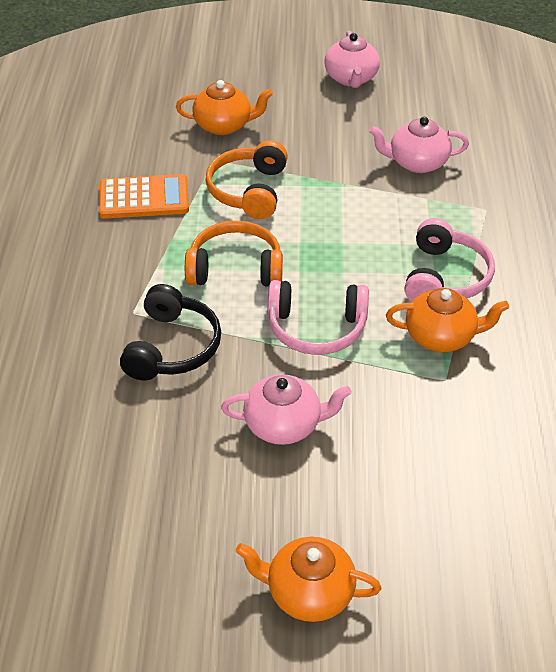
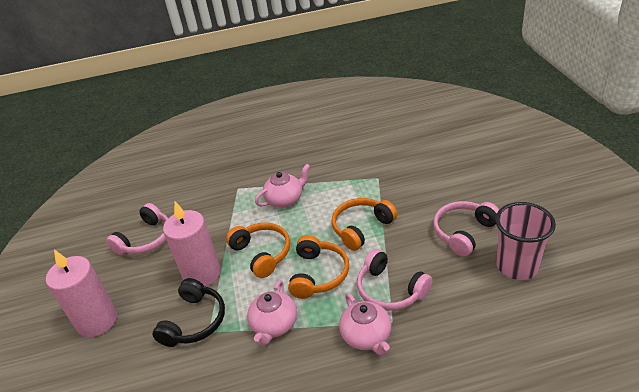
orange calculator: [99,174,189,219] = 1 -> none = 0
orange headphones: [185,221,283,287] [205,140,288,219] = 2 -> [226,222,290,278] [288,235,349,299] [331,198,397,251] = 3
orange teapot: [176,80,273,135] [236,537,382,622] [386,288,509,352] = 3 -> none = 0
pink candle: none = 0 -> [46,249,117,337] [163,202,221,287] = 2
pink cup: none = 0 -> [495,202,556,280] = 1
pink headphones: [267,280,369,355] [405,218,495,302] = 2 -> [106,203,168,255] [357,249,433,311] [433,201,499,257] = 3

